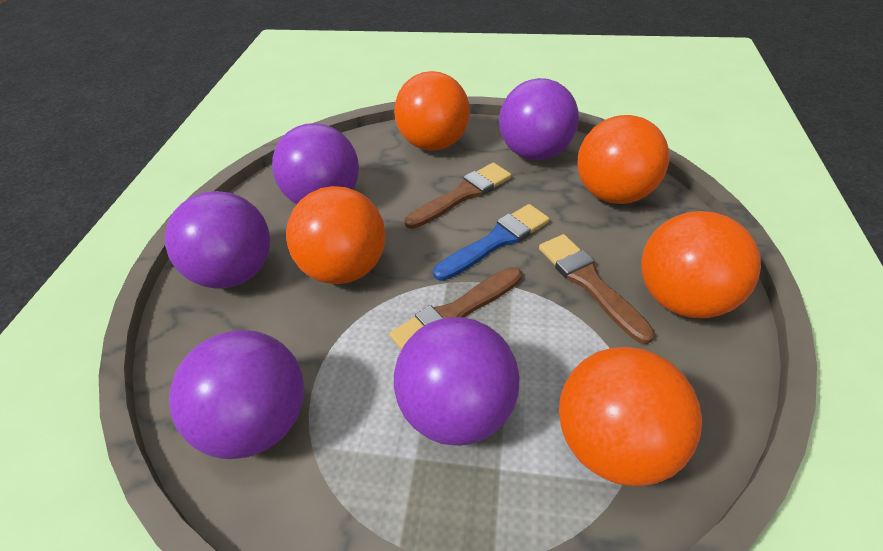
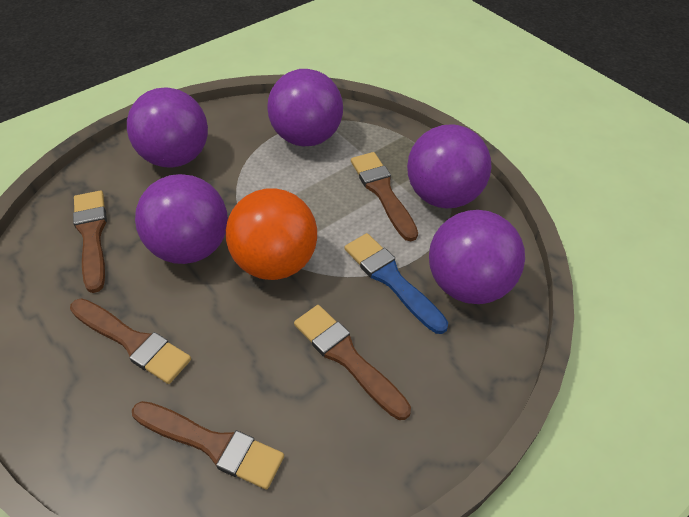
brown brush: [389,267,522,350] [405,163,511,229] [539,234,655,344] = 3 -> [70,298,191,384] [73,191,107,293] [132,401,284,490] [294,305,411,420] [351,152,418,241] = 5
orange ball: [286,186,385,284] [394,71,470,151] [559,347,702,486] [578,115,669,204] [641,211,761,318] = 5 -> [226,188,317,280] = 1

